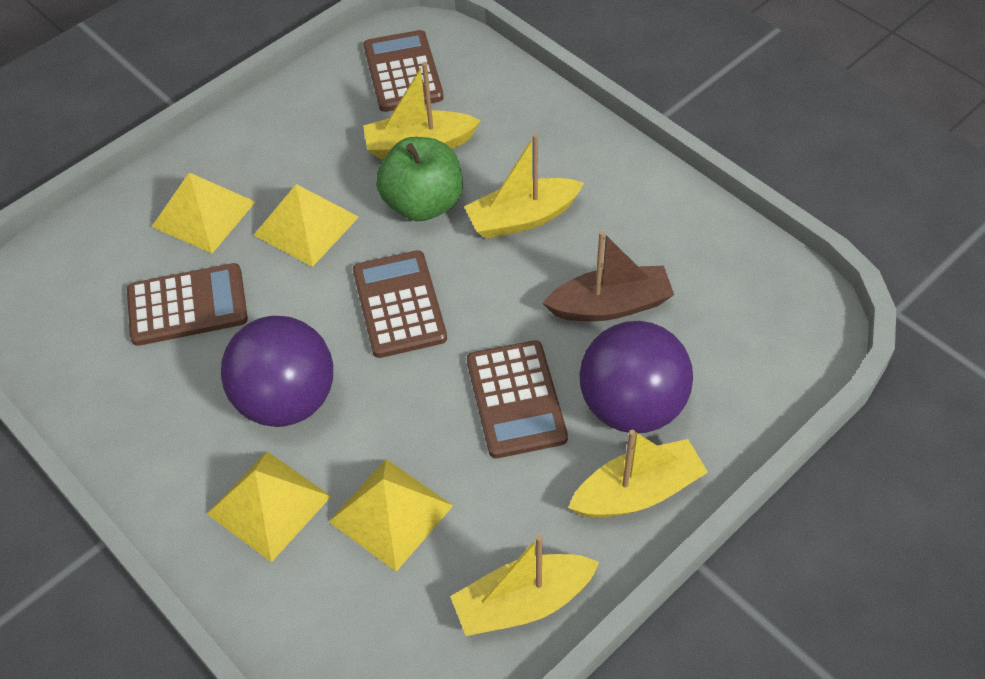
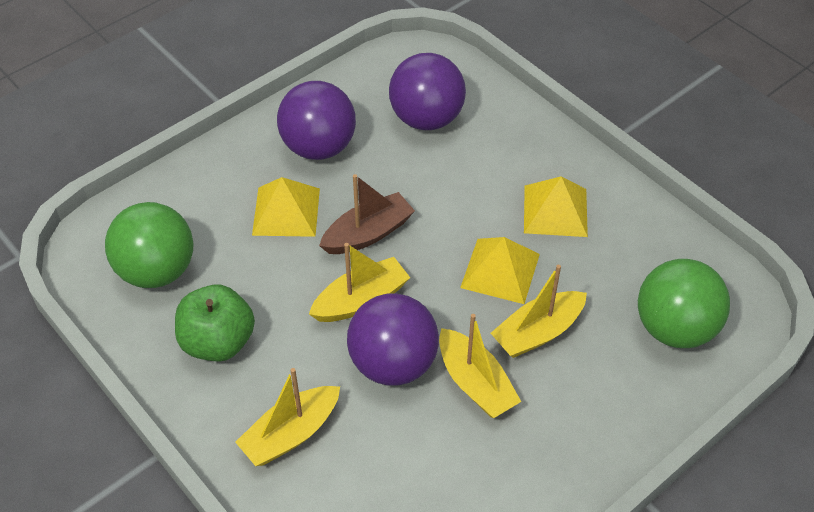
brown calculator: [127,263,248,346] [353,250,447,358] [364,30,444,112] [467,340,568,458] = 4 -> none = 0
green ball: none = 0 -> [105,202,194,288] [638,259,730,348] = 2
purple ball: [221,316,333,427] [580,321,693,433] = 2 -> [277,81,356,160] [347,293,439,385] [389,53,466,130] = 3
yellow pyramid: [152,172,255,253] [207,451,331,562] [254,184,359,267] [329,459,453,572] = 4 -> [252,177,320,237] [460,237,540,304] [524,176,588,237] = 3

